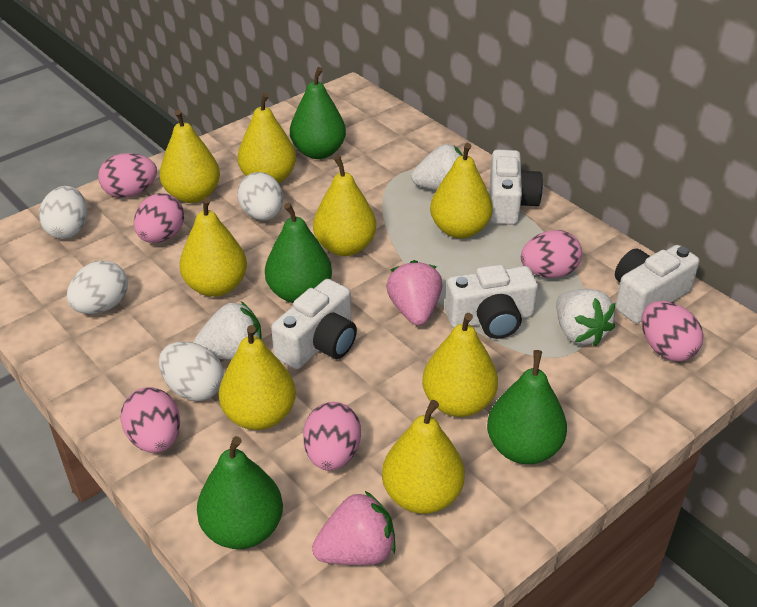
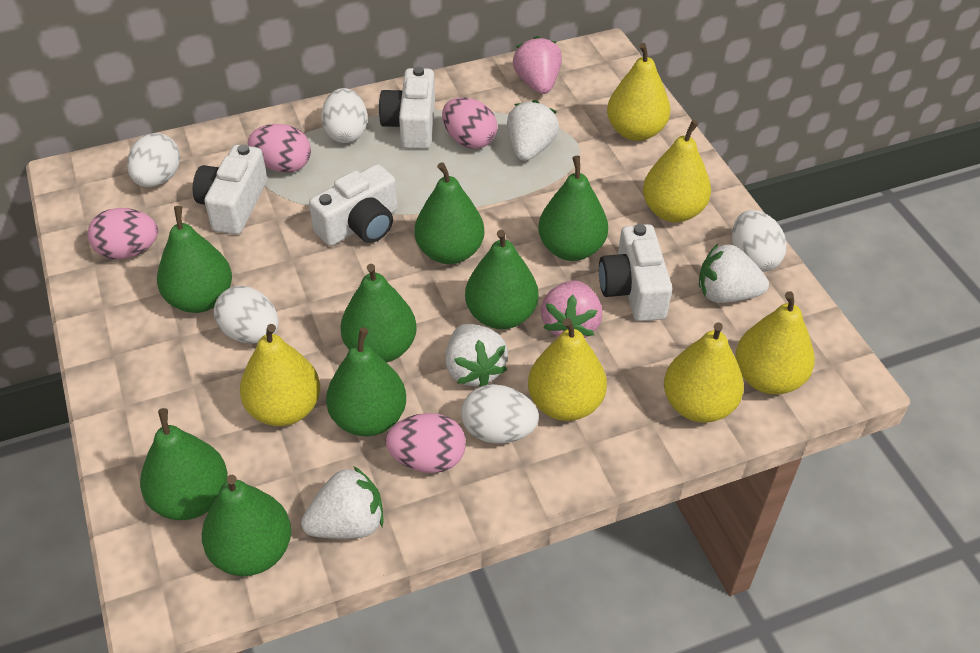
green pear: [197,436,283,549] [265,203,332,303] [290,67,346,159] [487,350,567,464] = 4 -> [140,408,228,520] [157,206,232,313] [202,475,291,576] [326,327,406,436] [340,264,417,362] [415,162,484,264] [465,230,539,329] [538,156,608,261] = 8
pink egg: [98,153,157,198] [121,387,180,453] [134,193,184,243] [303,402,361,471] [521,230,582,278] [642,301,704,361] = 6 -> [88,208,158,260] [248,124,311,173] [385,413,466,473] [442,97,497,149] = 4
white egg: [39,186,87,239] [67,261,128,314] [159,342,224,401] [237,172,283,220] = 4 -> [127,133,180,187] [214,286,279,343] [321,88,368,143] [461,384,539,444] [732,210,787,272] = 5
white strawberry: [193,301,261,360] [411,144,463,191] [556,289,615,346] = 3 -> [301,466,384,539] [446,324,508,387] [507,100,559,161] [699,244,769,303] = 4
yellow pear: [159,110,220,203] [179,197,247,297] [219,325,296,430] [237,93,296,183] [313,156,376,256] [382,400,465,514] [422,313,498,417] [430,143,493,239] = 8 -> [240,324,320,426] [528,318,607,421] [607,43,670,141] [643,120,711,222] [664,322,744,423] [735,291,815,395] = 6

